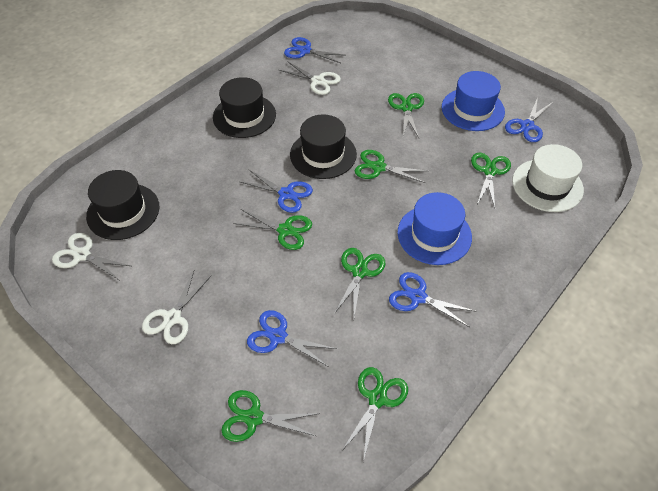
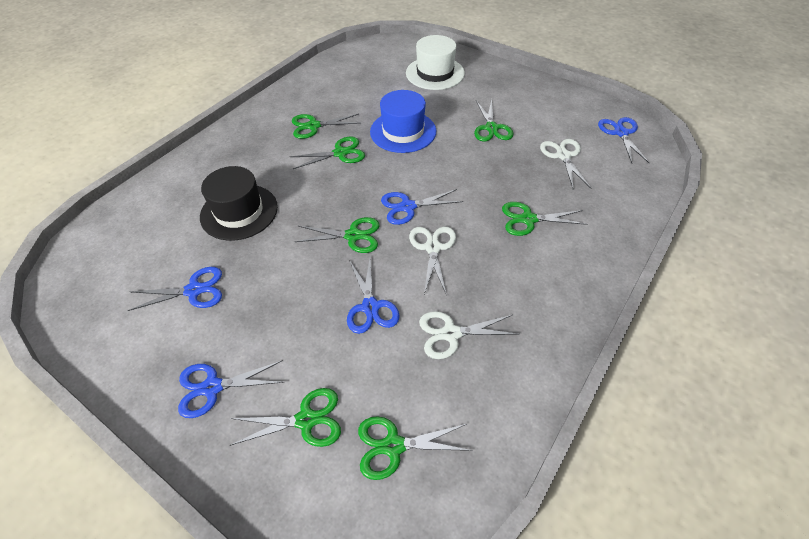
black hat: [86,170,160,240] [213,77,276,138] [290,114,357,179] = 3 -> [200,166,278,241] = 1
blue hat: [397,192,472,265] [442,71,505,131] = 2 -> [370,90,436,153] = 1

